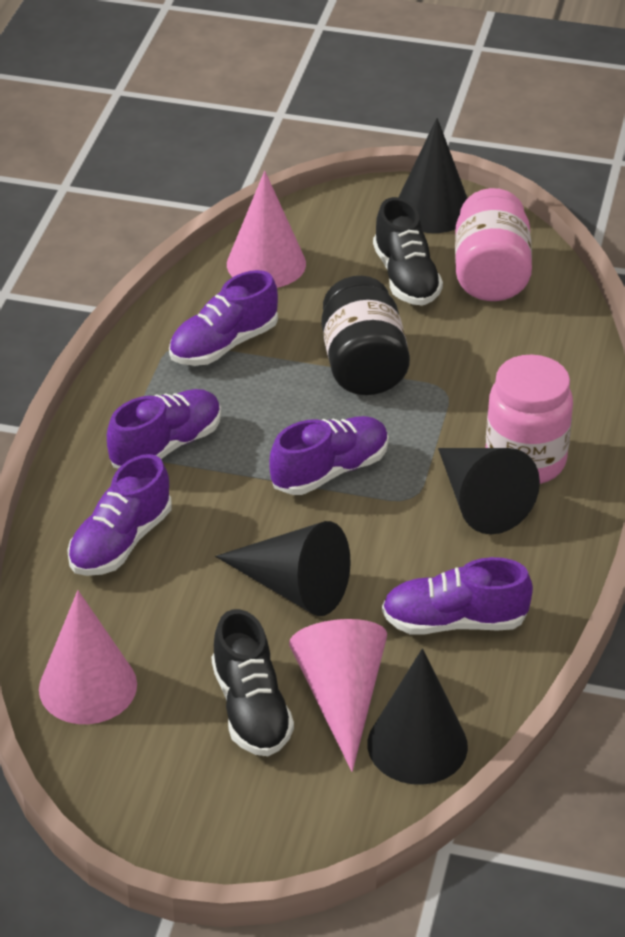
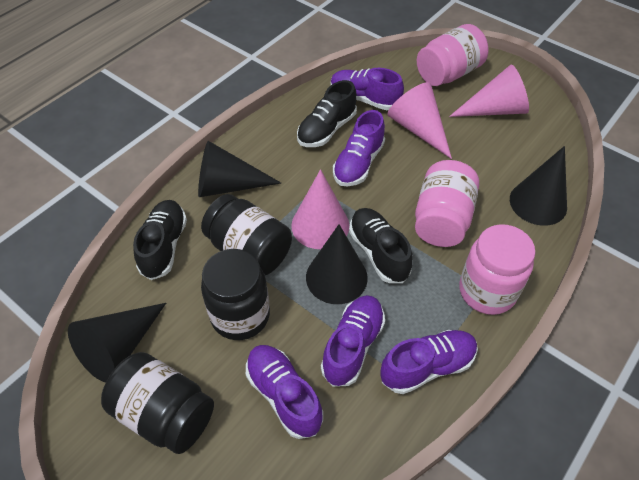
black jar: [322,276,410,395] = 1 -> [101,352,214,454] [201,194,292,275] [201,249,270,340] = 3
black shoe: [212,609,294,756] [373,197,443,306] = 2 -> [133,200,187,280] [297,80,357,147] [349,208,413,283] = 3
pink jar: [455,188,532,301] [486,355,573,484] = 2 -> [415,160,479,247] [417,24,489,86] [459,224,536,315] = 3

